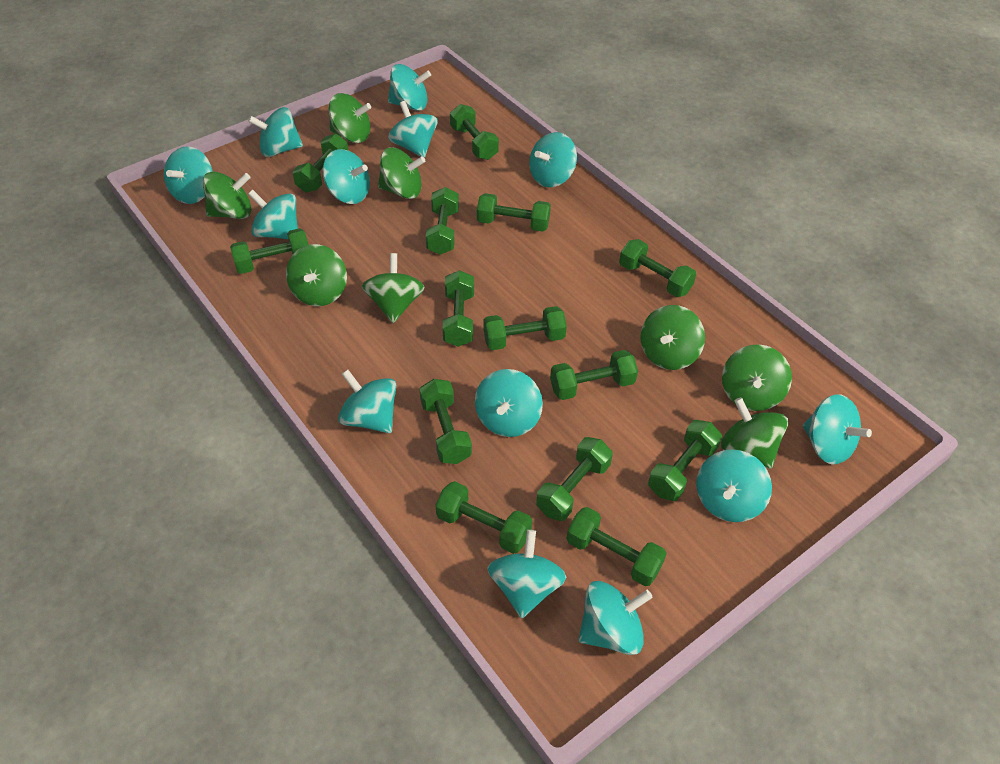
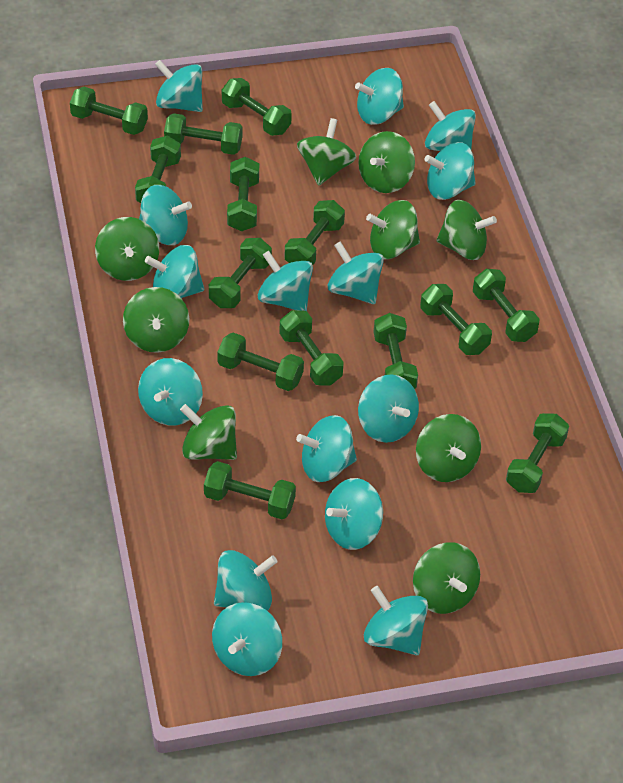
green spinning top: [203,171,251,219] [286,244,347,306] [329,93,371,143] [362,253,425,323] [378,147,425,199] [640,305,705,370] [721,397,788,469] [722,344,792,411] = 8 -> [95,217,159,281] [123,287,189,353] [180,404,237,460] [297,118,356,186] [358,131,415,193] [366,200,420,259] [413,542,480,614] [416,414,481,482] [437,200,497,260] = 9
turquoise spinning top: [164,146,213,204] [248,107,303,157] [248,190,298,239] [323,149,370,204] [338,369,396,433] [388,64,431,111] [388,101,438,158] [475,369,543,437] [487,530,567,618] [529,132,577,187] [578,581,653,655] [696,449,772,522] [803,394,872,464] = 13 -> [138,358,203,426] [139,185,192,245] [145,245,204,298] [155,60,203,112] [212,602,282,676] [214,550,278,611] [258,251,313,311] [296,415,357,482] [325,478,383,550] [328,241,384,304] [355,68,404,125] [358,374,419,443] [364,586,428,655] [424,142,476,200] [425,101,476,151] = 15

